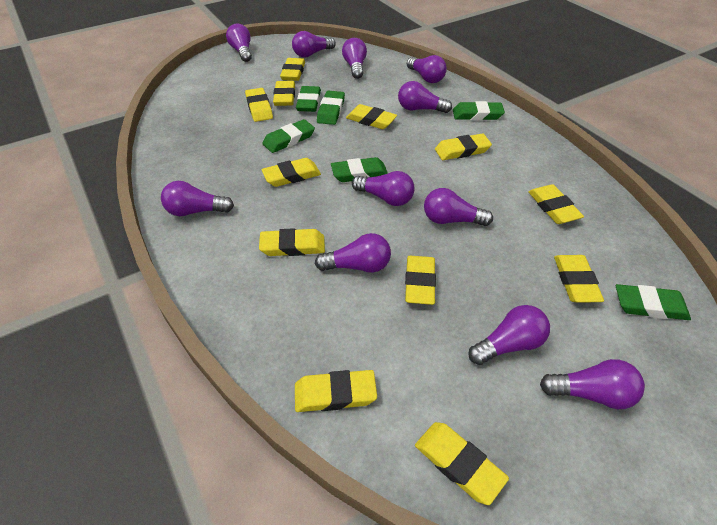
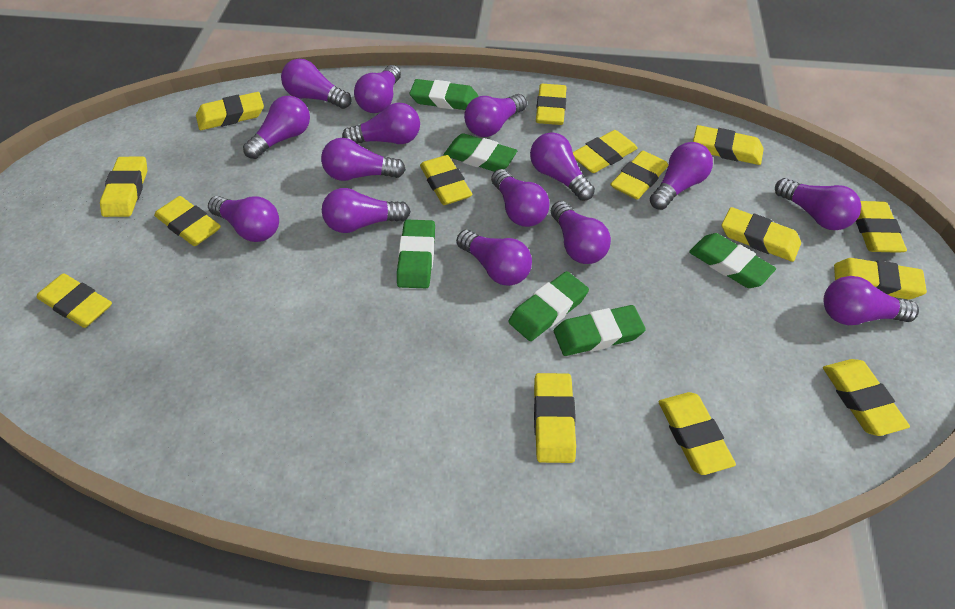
purple light bulb: [161,181,234,216] [226,24,252,62] [292,31,336,57] [315,233,391,273] [342,38,367,79] [352,171,414,206] [398,81,452,113] [407,55,447,83] [424,188,493,226] [468,305,550,365] [540,359,645,409] = 11 -> [208,196,279,242] [243,96,310,159] [281,59,352,109] [321,138,406,181] [322,188,411,233] [342,103,420,144] [354,65,401,113] [456,230,532,286] [464,94,527,137] [491,169,550,227] [530,132,595,201] [551,201,611,264] [650,142,713,210] [775,178,861,230] [823,276,919,325] = 15
yellow eraser: [245,88,273,122] [259,228,325,256] [261,158,321,187] [273,81,295,106] [280,58,305,81] [295,370,377,412] [346,104,397,129] [405,256,436,305] [415,422,509,505] [435,133,492,160] [528,184,584,224] [554,255,604,303] = 12 -> [36,273,112,328] [100,156,147,217] [154,196,221,246] [196,92,264,130] [420,155,472,205] [534,373,576,463] [536,84,567,125] [573,130,638,173] [611,151,668,200] [659,392,736,475] [693,125,764,165] [721,207,801,262] [823,359,910,436] [834,258,927,299] [856,201,907,253] = 15

